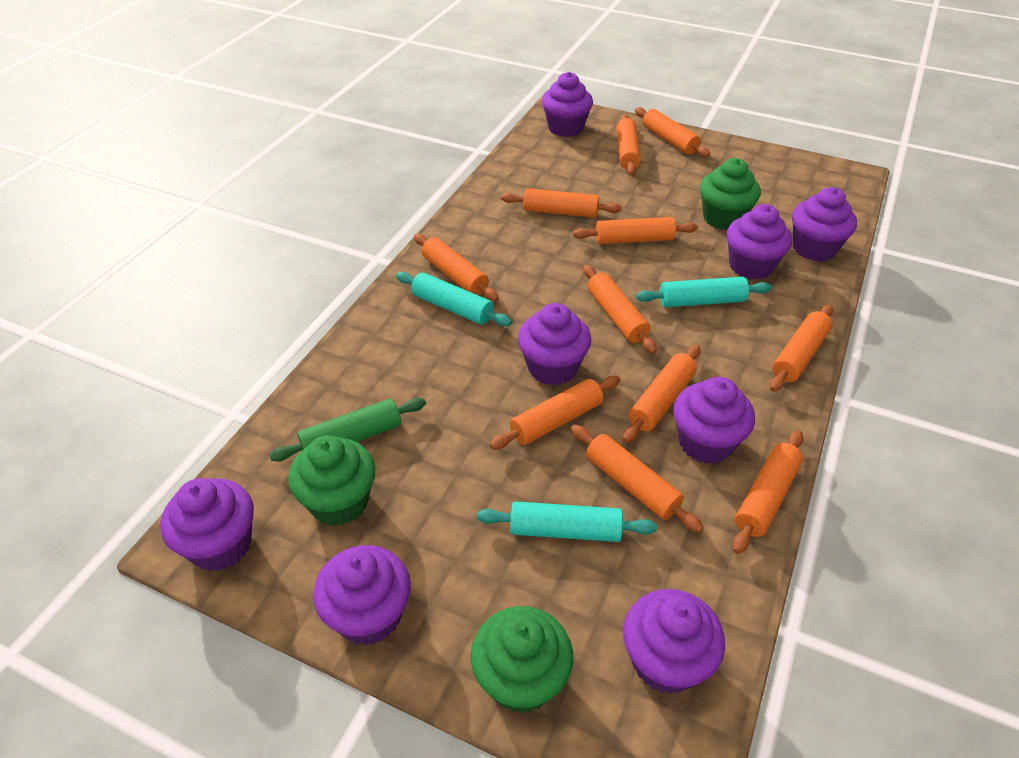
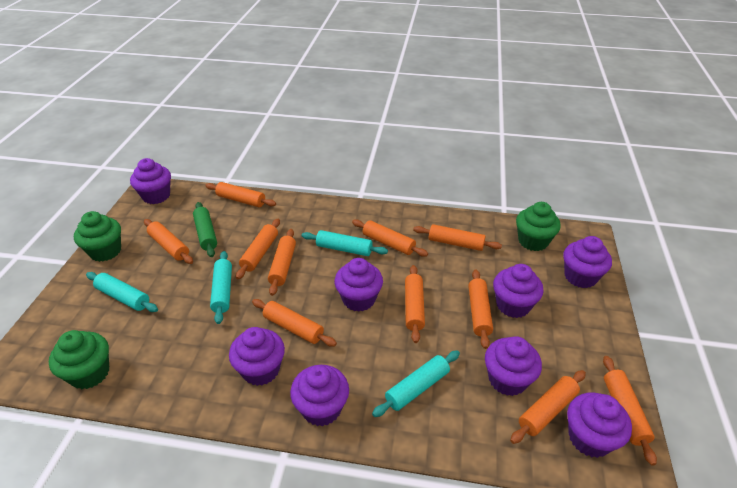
turquoise rolling pin: [396,272,512,326] [477,501,657,542] [636,277,772,307] = 3 -> [86,272,158,312] [210,251,232,324] [302,230,388,256] [372,350,460,417] = 4

